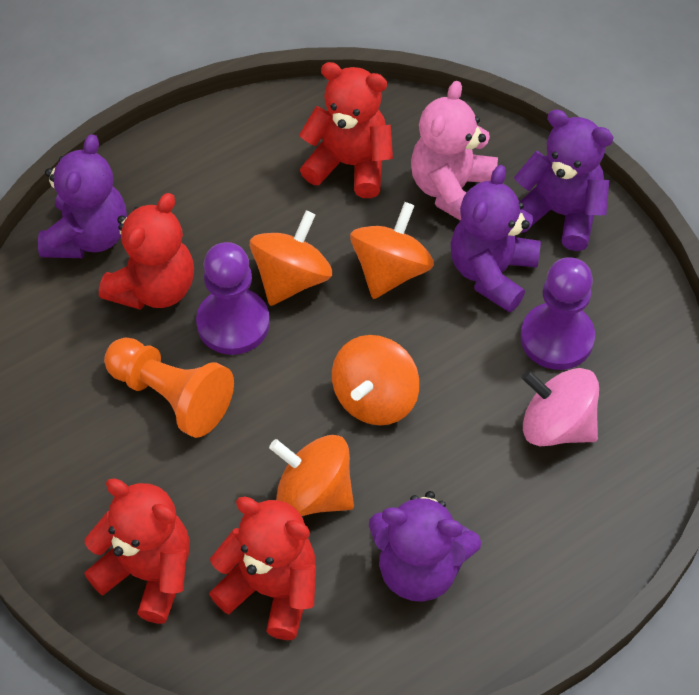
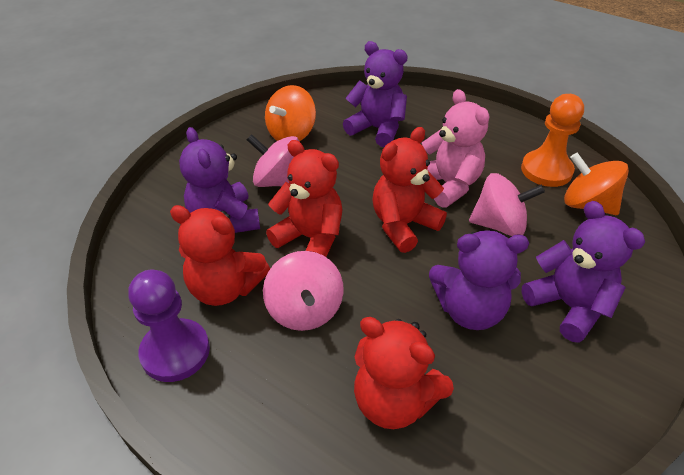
orange spinning top: [250,210,332,306] [269,435,354,516] [332,335,419,425] [350,202,434,299] = 4 -> [265,85,316,141] [564,153,629,215] = 2
pink spinning top: [521,368,599,446] = 1 -> [247,134,299,187] [263,251,344,331] [469,173,545,236] = 3
purple pawn: [196,242,270,355] [521,257,595,370] = 2 -> [128,270,210,382] = 1

